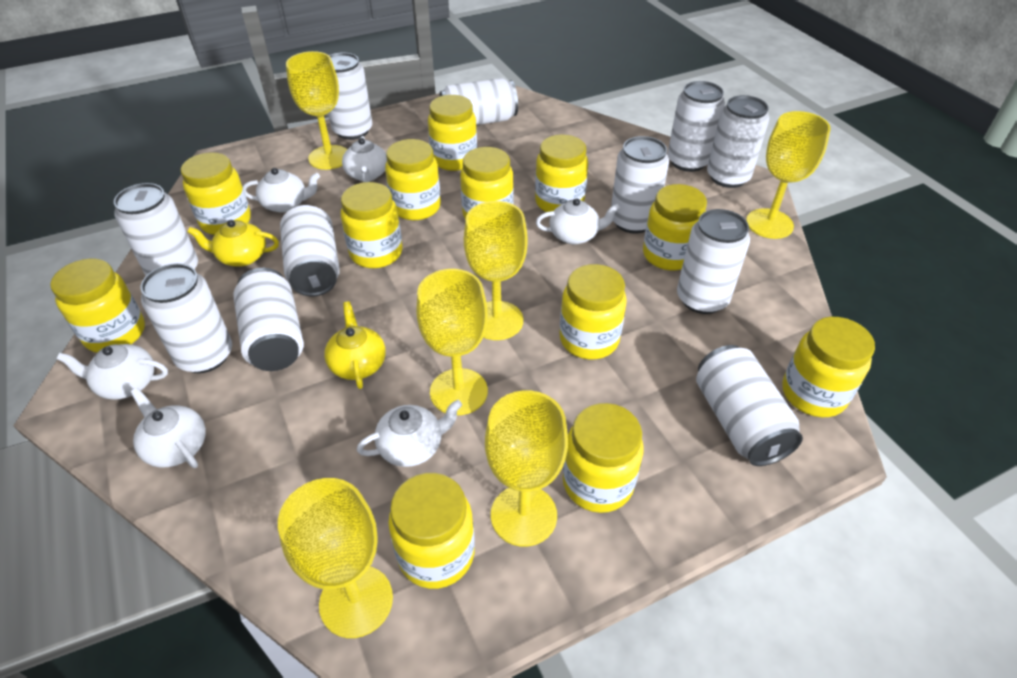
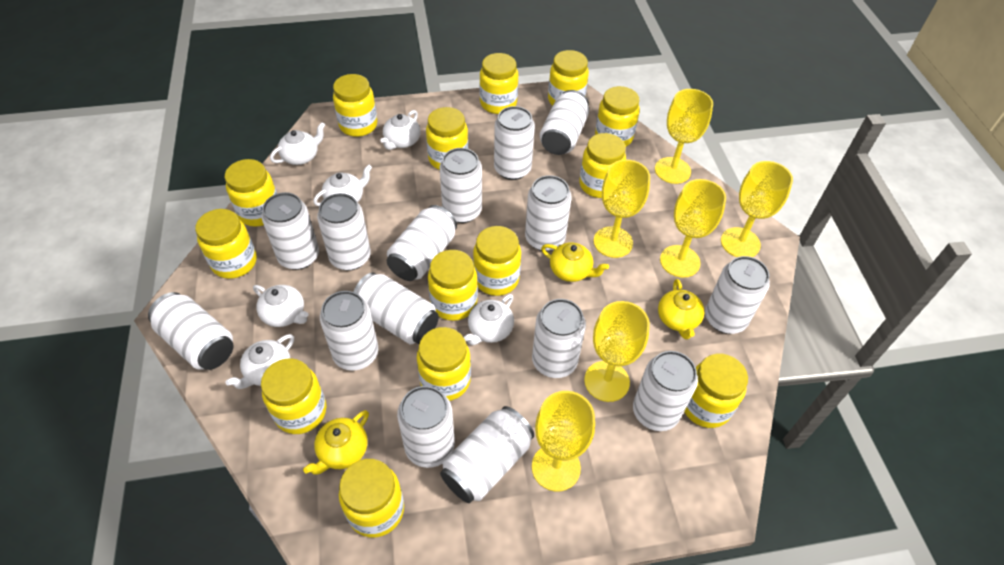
white can: [114,183,198,276] [141,263,232,373] [233,268,304,371] [280,205,340,296] [328,53,372,140] [440,78,518,125] [611,136,669,234] [668,81,725,172] [677,209,750,314] [696,345,803,466] [707,95,769,188] = 11 -> [148,292,233,370] [262,192,319,270] [317,193,371,271] [320,291,378,371] [353,273,439,344] [387,205,457,281] [397,386,455,468] [440,148,482,223] [440,406,534,503] [494,106,535,180] [525,175,572,251] [532,299,586,378] [540,90,589,155] [633,351,698,431] [705,256,770,334] = 15
yellow jar: [50,259,145,353] [181,152,251,235] [341,182,403,268] [385,139,441,220] [388,473,475,589] [428,95,477,171] [460,147,514,220] [535,135,588,212] [559,264,627,359] [563,403,644,513] [643,184,707,271] [782,317,875,417] = 12 -> [195,209,257,279] [225,159,277,227] [261,358,326,434] [333,74,377,137] [339,459,404,537] [417,327,471,401] [426,107,468,170] [428,250,478,321] [473,226,521,296] [480,53,518,114] [548,50,589,106] [579,133,626,198] [595,86,640,147] [684,354,748,428] = 14
yellow teapot: [187,220,279,267] [324,301,386,389] = 2 -> [303,410,369,475] [541,242,609,282] [658,279,704,339] = 3

